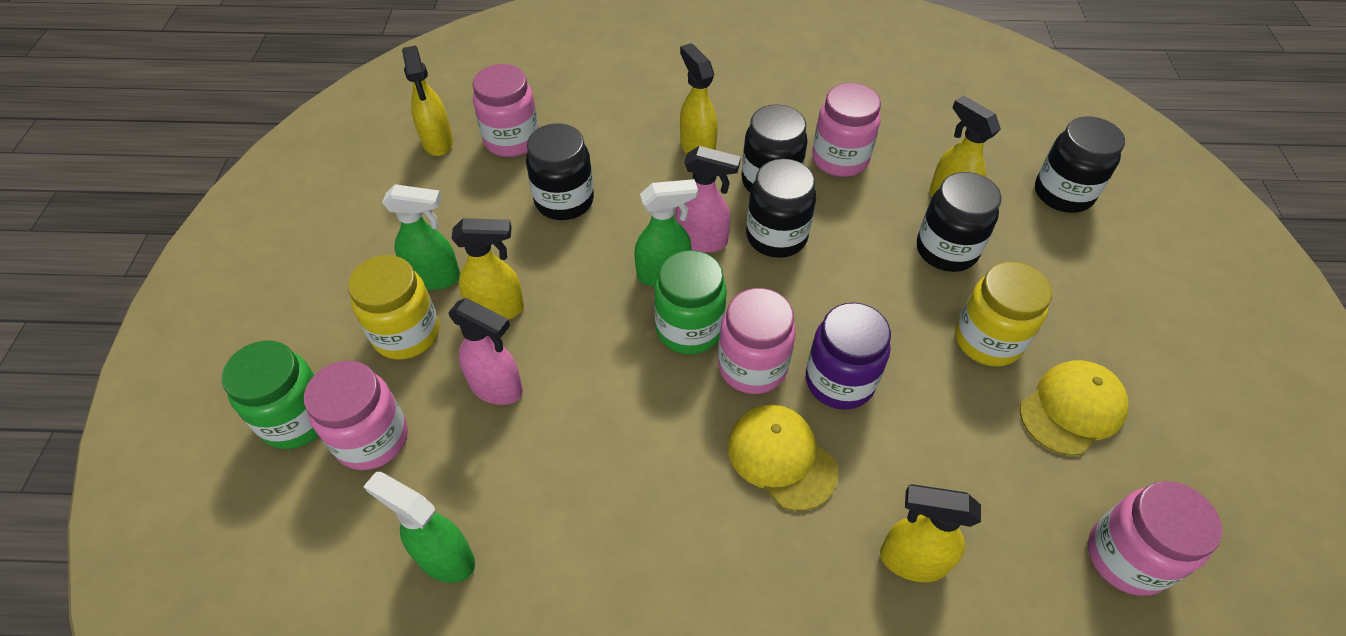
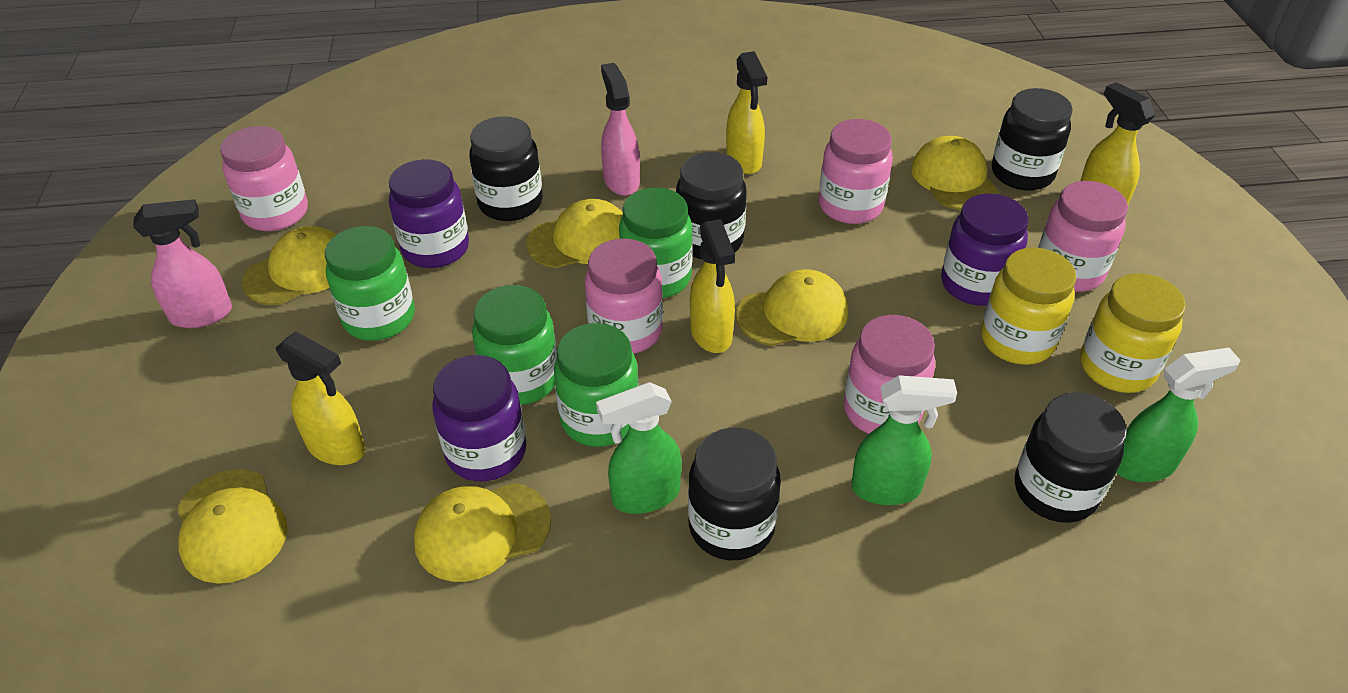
green jar: [222,340,318,449] [654,250,727,354] = 2 -> [325,226,415,341] [472,285,557,405] [554,323,639,447] [619,187,693,298] = 4
purple jar: [806,303,891,410] = 1 -> [389,160,469,268] [432,355,526,481] [941,193,1029,306] = 3
yellow cap: [728,405,839,511] [1020,360,1128,456] = 2 -> [177,469,288,584] [242,226,337,305] [414,483,551,582] [526,199,623,268] [736,269,848,346] [911,136,998,210] = 6
yellow spray bottle: [402,46,453,156] [451,218,524,320] [680,43,718,154] [880,484,981,582] [930,96,1001,196] = 5 -> [276,331,365,465] [690,219,735,353] [726,51,767,174] [1080,82,1155,204] = 4

